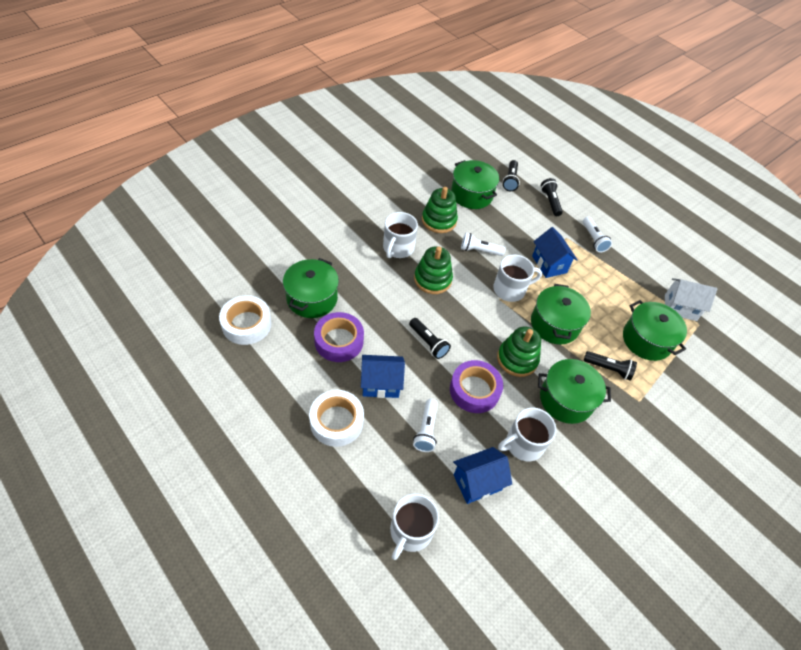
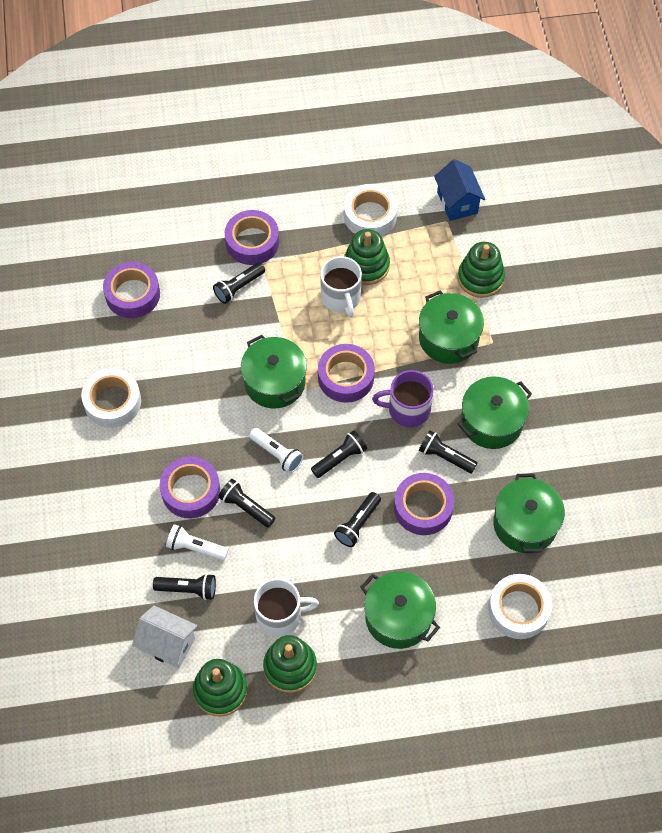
black flashlight: [409,318,451,359] [503,160,520,191] [541,178,563,216] [584,351,637,381] = 4 -> [153,574,216,600] [213,262,265,304] [218,479,275,528] [311,430,367,478] [334,492,381,547] [419,431,478,473] = 6
blue house: [361,355,405,398] [453,447,512,504] [532,227,578,278] = 3 -> [434,159,485,221] = 1
green stacking toy: [414,246,453,294] [422,187,458,233] [497,327,541,377] = 3 -> [193,659,247,717] [263,635,317,693] [344,229,390,285] [458,242,505,298] = 4
purple mug: none = 0 -> [372,370,434,427] = 1
purple tape: [314,312,364,362] [450,360,503,413] = 2 -> [103,262,160,318] [160,457,220,518] [225,210,279,265] [318,344,375,403] [394,473,454,535] = 5
white flashlight: [413,399,438,452] [461,233,506,256] [583,217,612,253] = 3 -> [166,524,228,561] [249,428,304,473] = 2
white mug: [383,212,418,258] [390,494,439,560] [493,255,542,302] [498,408,556,461] = 4 -> [254,578,319,637] [320,256,362,317] = 2
white tape: [219,295,272,345] [309,390,364,447] = 2 -> [81,368,141,428] [344,184,398,236] [488,574,552,639] = 3

